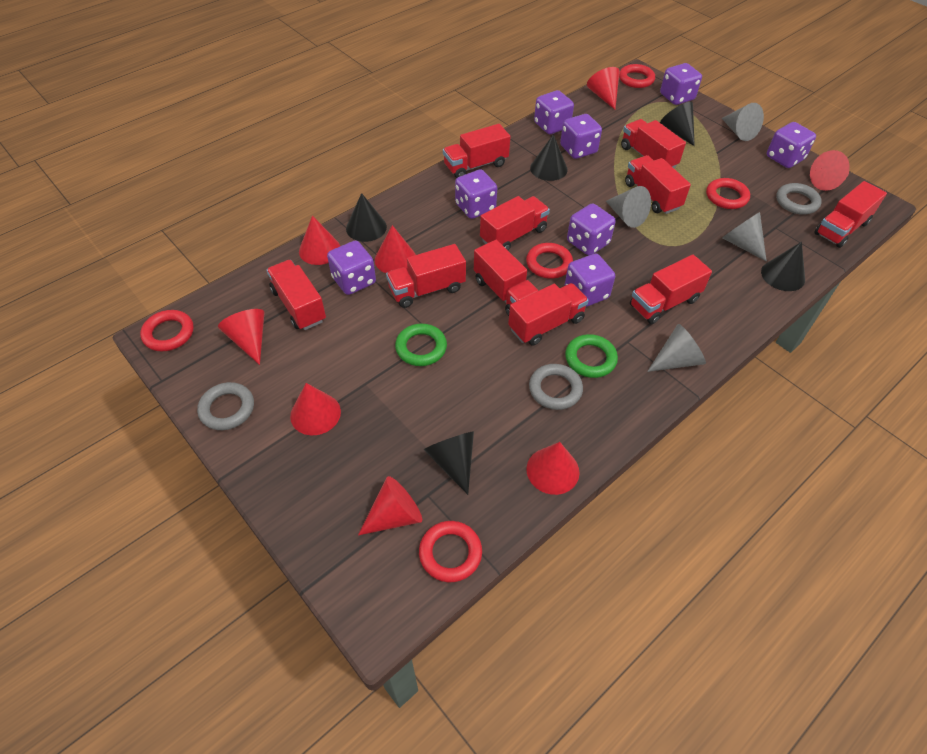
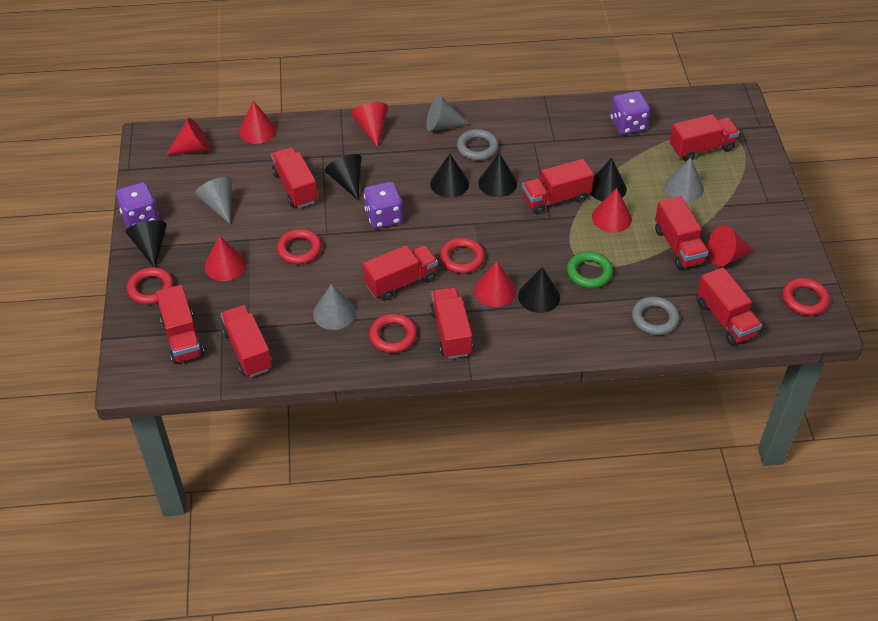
black cone: [346,193,387,242] [424,431,474,495] [530,134,568,181] [660,102,695,146] [761,242,805,291] = 5 -> [125,220,167,267] [325,154,361,201] [430,154,469,198] [478,153,517,197] [518,267,560,313] [590,158,627,201] = 6
green ring: [395,324,447,366] [565,334,618,378] = 2 -> [567,252,613,288] = 1
grey ring: [197,382,254,430] [529,364,583,410] [776,183,822,215] = 3 -> [457,129,499,160] [632,296,679,335] = 2
purple dice: [327,240,376,295] [455,169,497,219] [534,90,574,134] [560,114,602,159] [565,254,615,307] [567,203,616,256] [660,63,702,105] [767,122,816,168] = 8 -> [116,182,159,228] [364,182,403,228] [610,91,650,135] = 3
red cone: [218,309,264,365] [290,383,341,435] [299,216,340,265] [358,476,422,535] [375,225,416,273] [526,442,580,495] [587,67,620,110] [810,150,850,191] = 8 -> [166,118,211,155] [205,236,246,281] [239,101,276,144] [351,102,388,147] [474,261,516,307] [592,188,632,233] [708,225,755,267] = 7
red truck: [266,260,326,330] [386,244,466,308] [443,124,510,178] [474,240,538,316] [480,196,550,250] [508,283,589,345] [621,119,686,168] [625,155,691,214] [630,254,712,324] [814,181,887,248] = 10 -> [156,285,204,364] [221,305,272,377] [271,147,318,208] [363,245,438,301] [430,287,472,359] [522,159,594,214] [655,196,708,269] [669,114,739,161] [697,267,762,345] = 9

